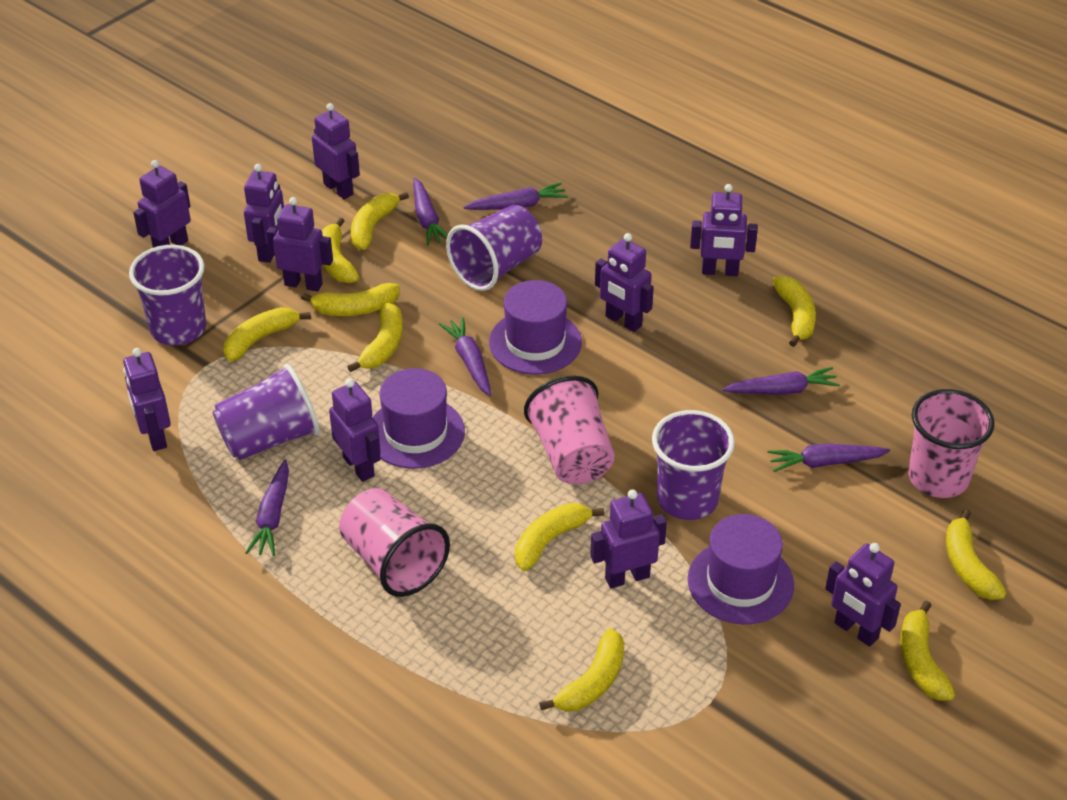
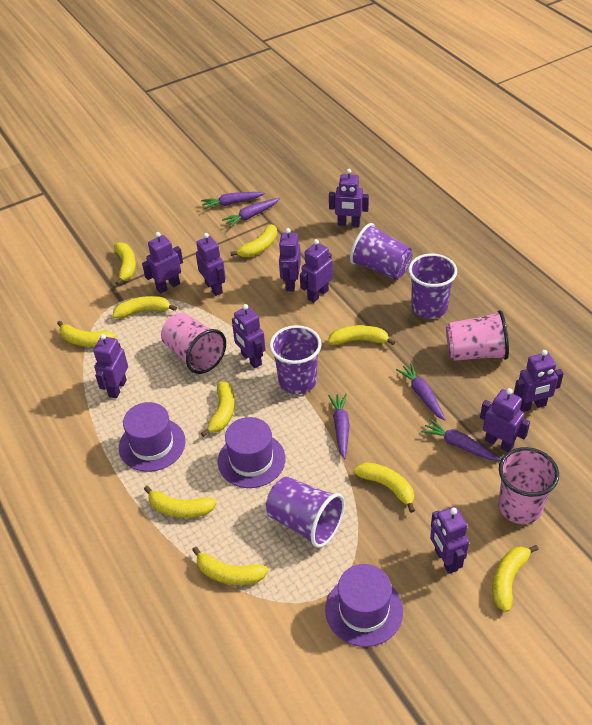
purple carrot: [245,459,289,556] [413,178,448,245] [439,317,491,396] [463,183,568,210] [722,367,840,395] [767,444,890,472] = 6 -> [201,192,265,209] [222,198,280,228] [328,394,350,459] [396,363,446,421] [421,419,501,461] = 5

